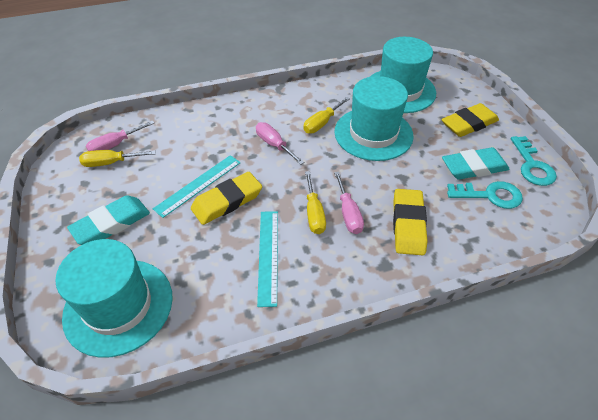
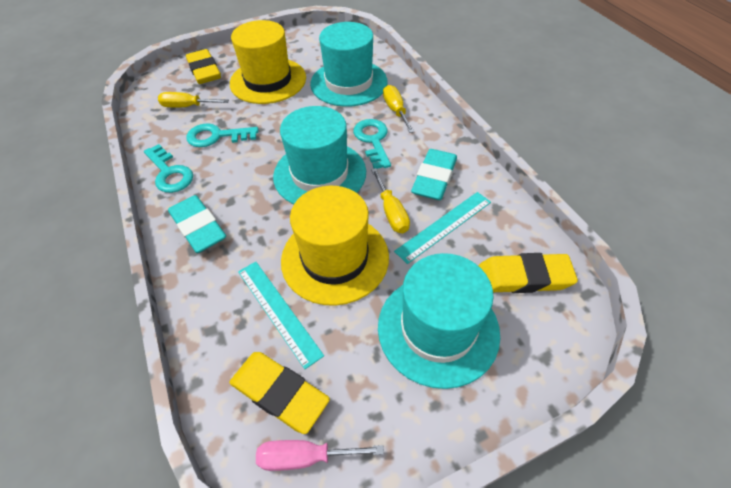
pink screwdriver: [86,120,155,151] [256,122,304,165] [334,172,364,234] = 3 -> [256,440,384,471] = 1
turquoise key: [447,181,523,209] [511,136,557,186] = 2 -> [144,144,193,193] [186,123,258,147] [353,119,391,169] = 3
yellow hat: none = 0 -> [230,20,306,104] [281,186,389,306] = 2

